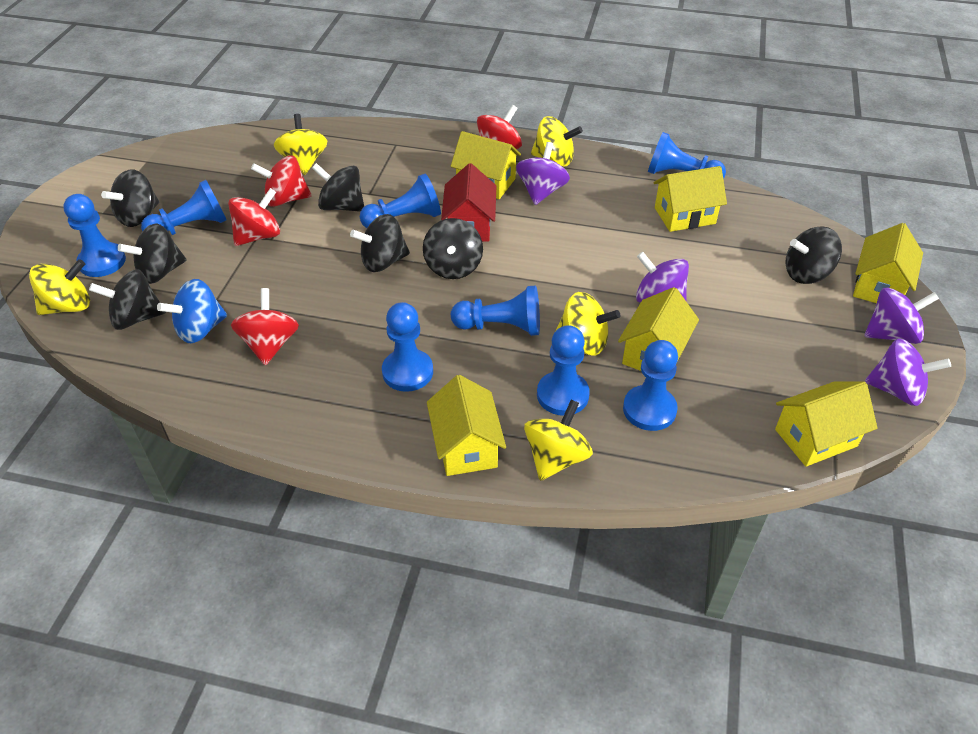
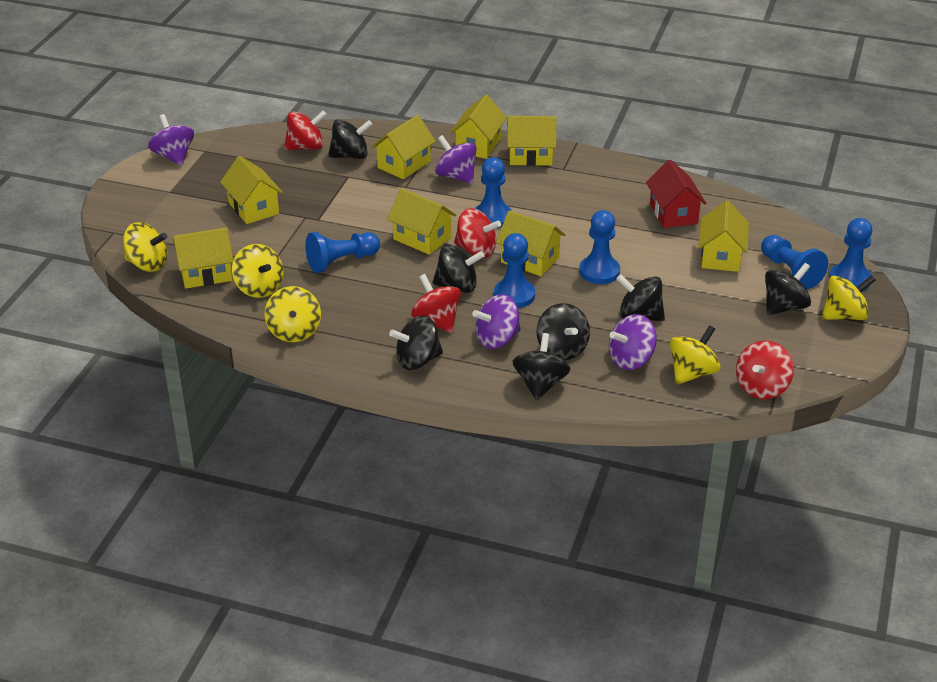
blue pawn: [63,194,126,277] [141,180,226,235] [360,174,441,228] [382,302,433,392] [451,286,540,336] [537,325,590,416] [623,340,678,431] [648,132,726,179] = 8 -> [305,232,380,273] [475,157,512,228] [494,233,535,308] [579,210,620,284] [761,235,828,289] [829,218,872,291] = 6
blue spinning top: [157,279,227,343] = 1 -> none = 0
yellow house: [427,375,506,476] [451,131,521,199] [618,287,699,371] [653,166,727,232] [775,381,877,467] [853,223,923,303] = 6 -> [173,227,233,289] [220,156,283,224] [371,115,436,179] [387,189,456,255] [450,95,507,159] [496,210,565,276] [507,116,556,166] [698,200,749,272] = 8

